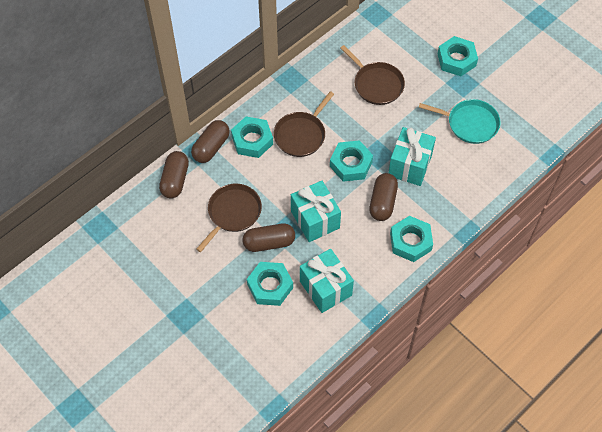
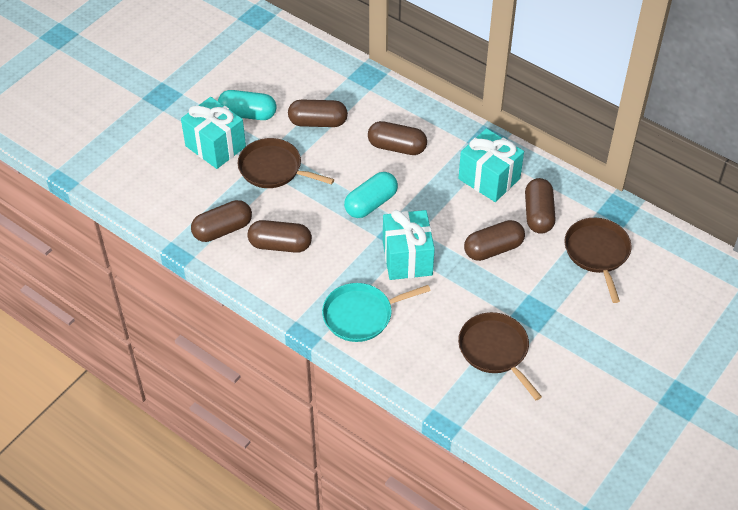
brown capsule: [159,151,189,198] [191,120,230,163] [243,223,295,252] [369,173,398,221] = 4 -> [191,200,252,242] [248,220,312,253] [288,100,348,127] [368,121,427,155] [464,220,525,261] [525,178,556,234] = 6
turquoise capsule: none = 0 -> [218,90,276,120] [344,172,398,218] = 2
turquoise nut: [231,116,273,158] [247,262,293,306] [330,140,373,182] [390,216,433,262] [438,36,478,76] = 5 -> none = 0

